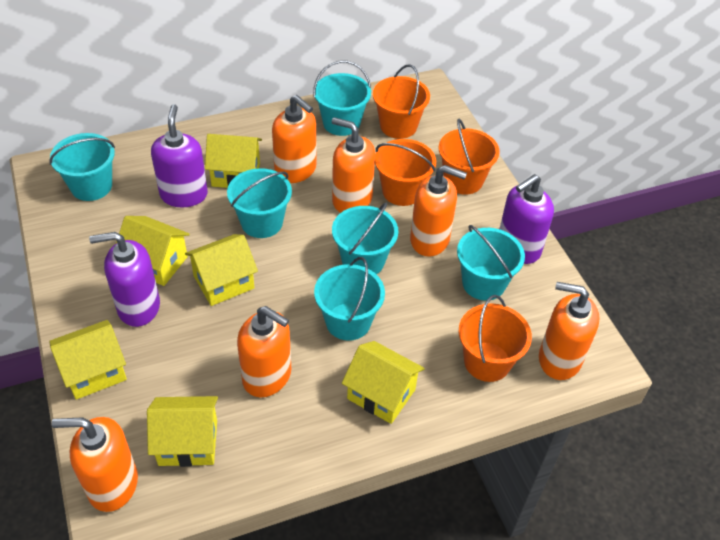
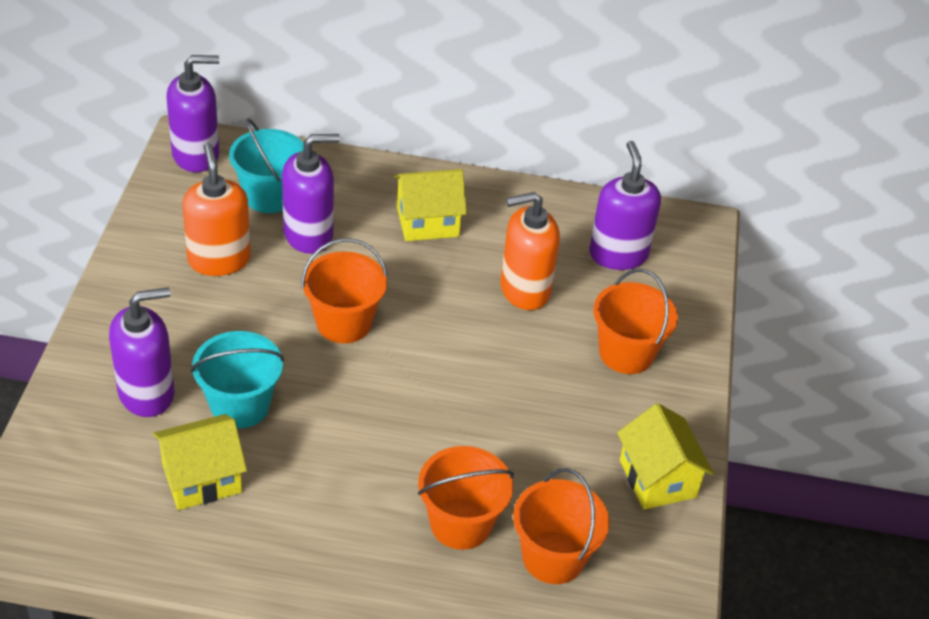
orange soap dispenser: [51,417,138,512] [237,306,291,398] [272,95,317,183] [332,117,375,213] [410,165,467,257] [539,282,600,380] = 6 -> [182,143,251,276] [501,192,560,310] = 2
purple soap dispenser: [89,232,160,327] [151,104,208,208] [500,174,554,264] = 3 -> [109,287,174,417] [166,55,219,172] [282,134,340,254] [589,141,661,270] = 4
turquoise bucket: [49,133,115,201] [227,168,292,238] [313,61,371,136] [314,257,385,341] [332,203,398,274] [457,225,525,301] = 6 -> [191,331,284,429] [229,118,303,213] = 2
yellow house: [49,320,127,400] [116,216,190,286] [147,396,218,467] [185,234,258,306] [205,134,262,188] [342,341,425,424] = 6 -> [153,414,247,510] [394,169,467,241] [617,403,714,510] = 3

